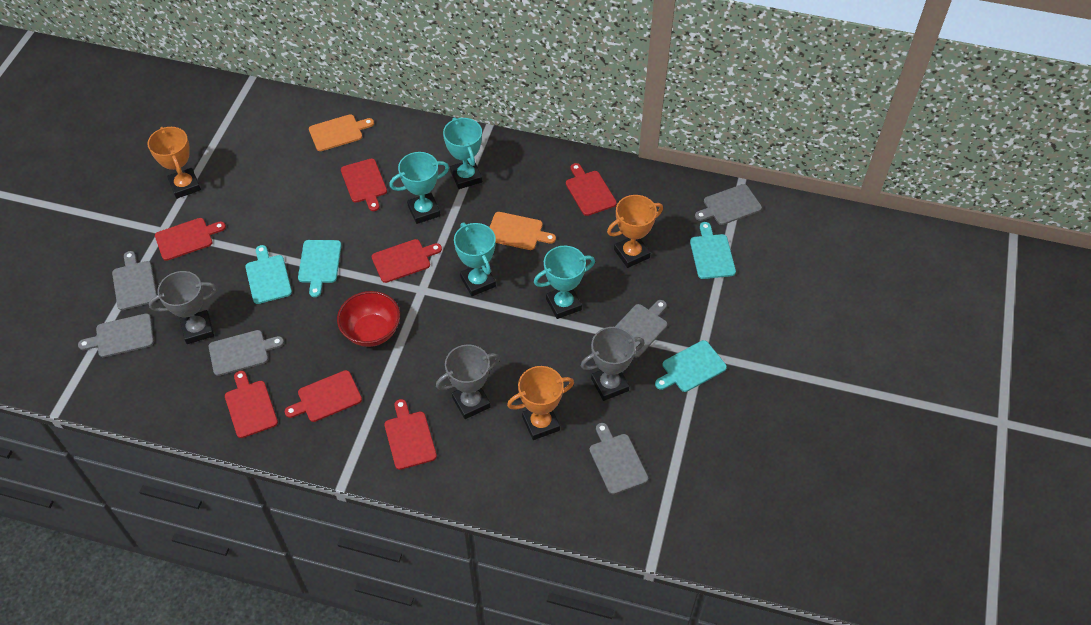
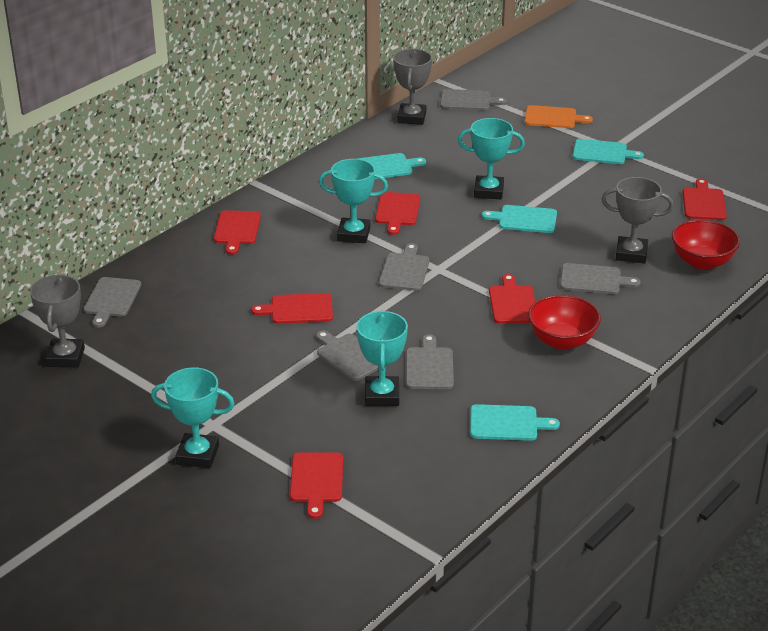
orange cutting board: [309,114,374,151] [490,212,556,250] = 2 -> [525,105,593,128] = 1
orange trophy: [147,127,201,199] [507,366,574,440] [607,195,663,268] = 3 -> none = 0
red bowl: [337,291,400,347] = 1 -> [528,295,601,350] [672,220,740,270] = 2
red cutting board: [155,218,226,261] [225,371,278,438] [285,370,362,422] [341,158,387,211] [371,239,442,283] [384,399,437,470] [566,163,617,216] = 7 -> [214,210,261,255] [251,293,333,324] [290,452,343,519] [375,192,420,235] [489,274,536,324] [683,178,727,220] = 6

